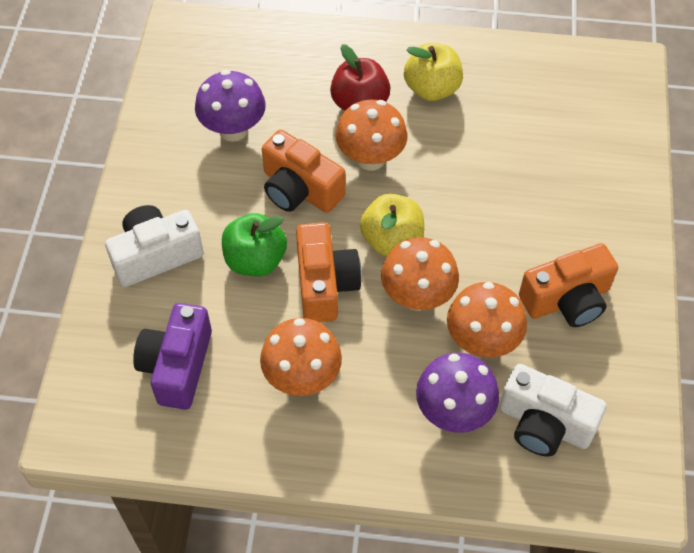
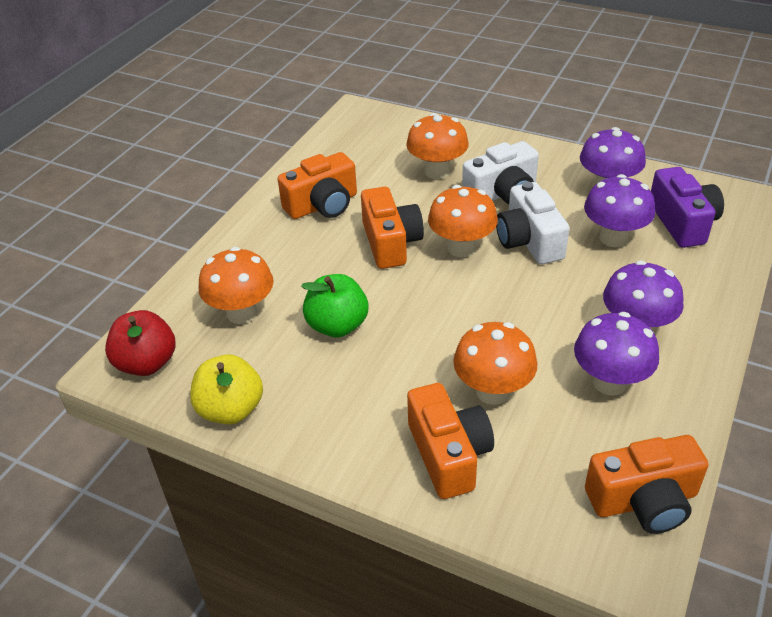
orange camera: [262,130,346,213] [296,222,362,322] [519,243,618,327] = 3 -> [278,152,357,219] [361,187,424,269] [407,383,494,499] [585,435,708,534] = 4
purple mushroom: [195,70,266,142] [416,353,499,433] = 2 -> [574,312,659,396] [580,127,646,186] [584,174,655,247] [603,260,684,331] = 4
yellow apple: [360,193,424,256] [404,43,463,101] = 2 -> [190,354,263,424] = 1

